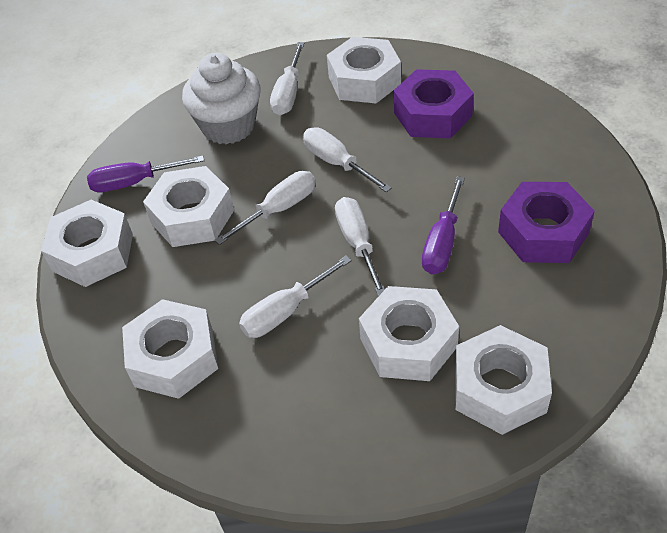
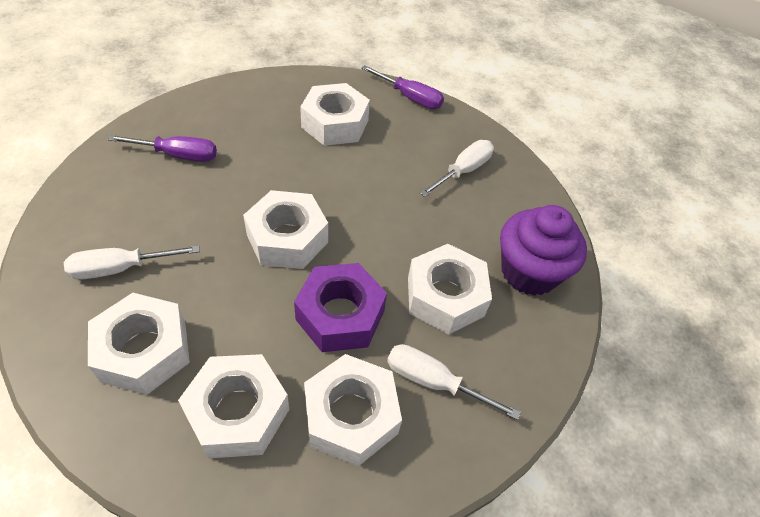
purple cupcake: none = 0 -> [500,205,587,296] = 1
purple nut: [394,69,474,138] [498,182,595,263] = 2 -> [294,263,387,352] = 1
white cupcake: [182,53,260,144] = 1 -> none = 0
white screwdriver: [215,171,316,245] [239,255,352,338] [270,42,304,115] [303,127,392,192] [335,197,385,297] = 5 -> [64,245,200,280] [387,344,521,420] [420,140,494,197] = 3

